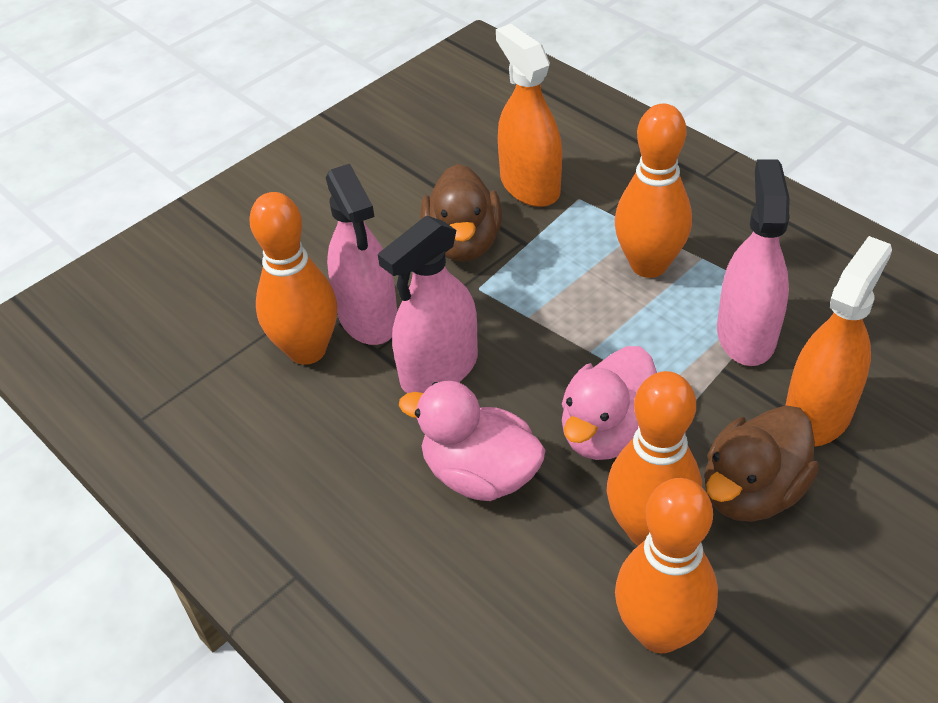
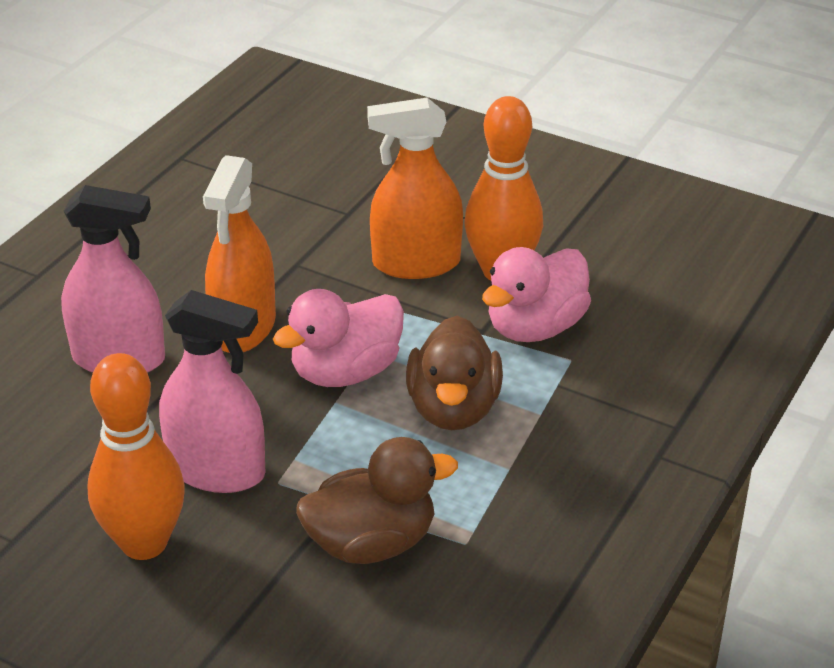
orange bowling pin: [250,192,337,365] [607,371,702,546] [615,104,692,278] [615,478,718,653] = 4 -> [87,353,185,560] [465,96,543,281] = 2
pink spray bottle: [326,164,397,345] [378,216,478,393] [717,159,790,366] = 3 -> [61,185,165,373] [159,290,265,493] = 2

